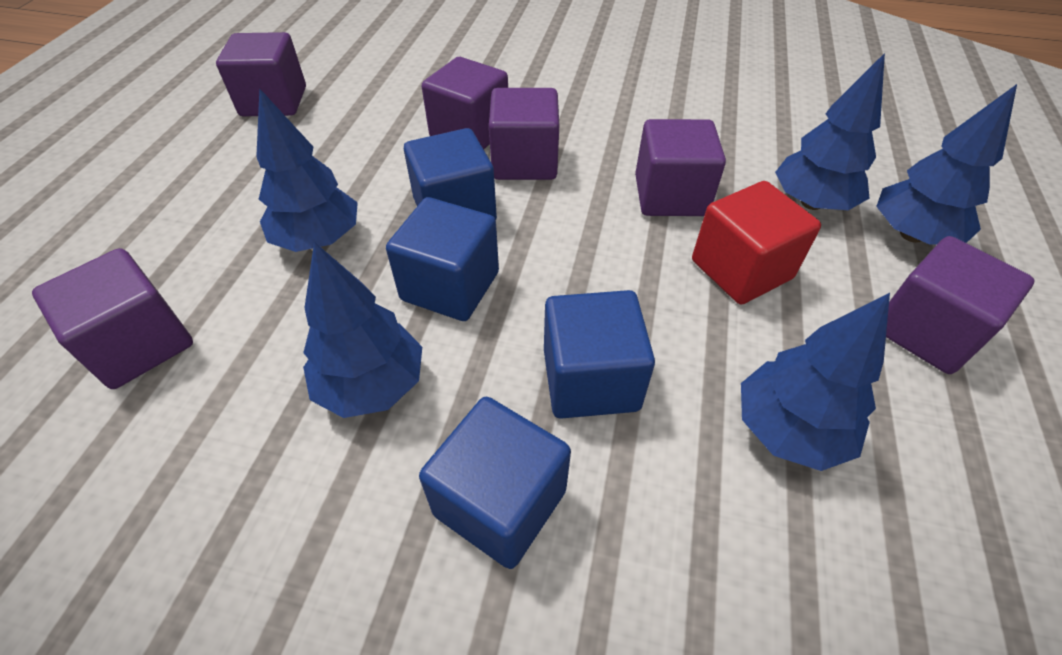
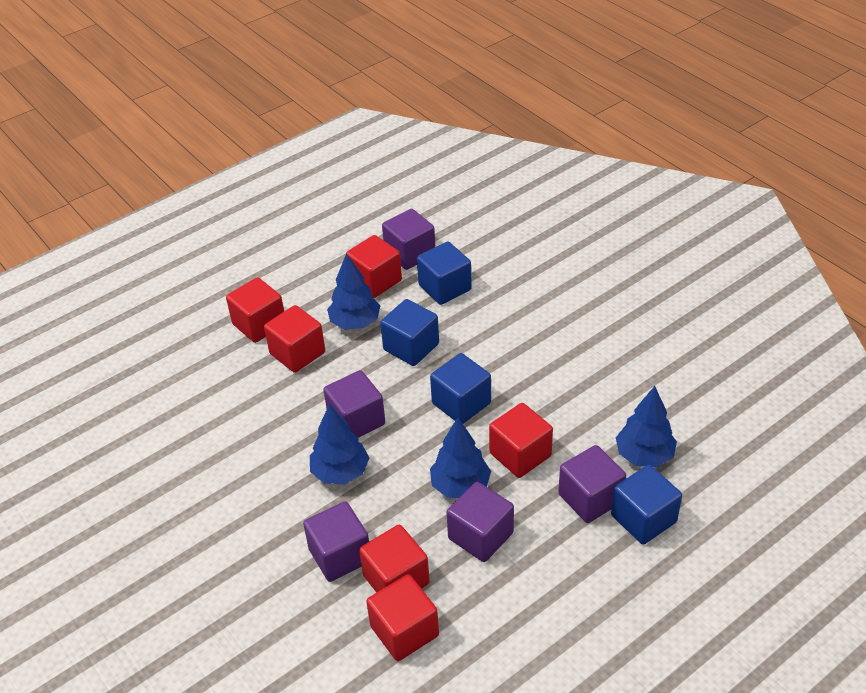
blue tree: [256,88,358,252] [303,242,422,418] [741,293,890,471] [775,53,885,210] [876,84,1017,245] = 5 -> [310,404,369,484] [327,253,380,329] [430,417,491,498] [616,386,677,467] = 4
purple cube: [32,248,193,389] [216,32,306,116] [422,57,508,149] [489,88,559,180] [635,119,726,216] [886,236,1034,374] = 6 -> [303,501,369,582] [323,370,385,438] [382,209,435,270] [447,482,514,562] [558,445,626,523] = 5
red cube: [692,181,821,305] = 1 -> [226,277,284,343] [264,305,325,373] [346,235,402,298] [359,525,430,593] [366,574,439,661] [489,403,553,478] = 6

